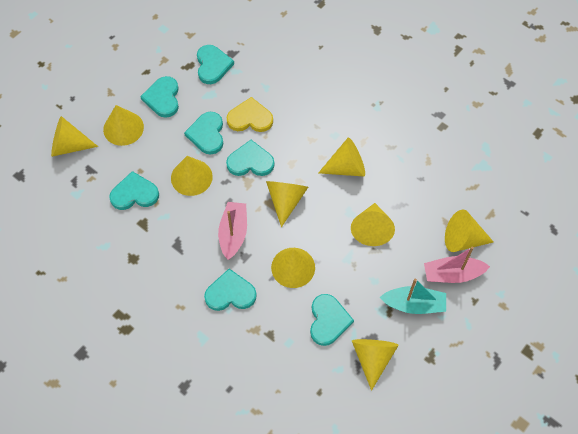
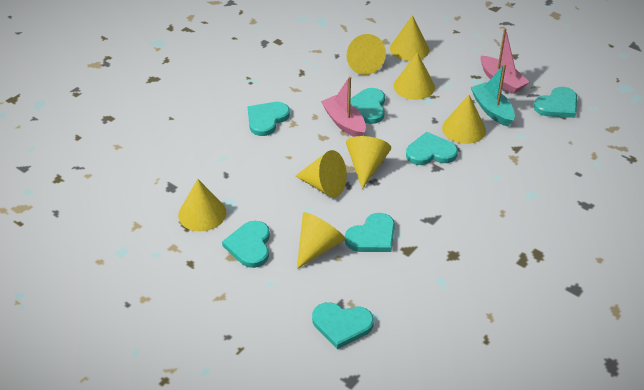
yellow cone: [51,116,98,157] [103,105,144,146] [171,156,213,196] [266,181,308,227] [271,248,315,288] [319,138,365,177] [351,203,395,246] [352,339,399,391] [445,210,494,252] = 9 -> [178,179,226,231] [295,150,347,197] [297,212,346,269] [346,34,386,75] [346,136,391,189] [390,15,429,61] [394,52,435,100] [442,95,486,144] = 8
yellow heart: [226,97,273,132] = 1 -> none = 0

